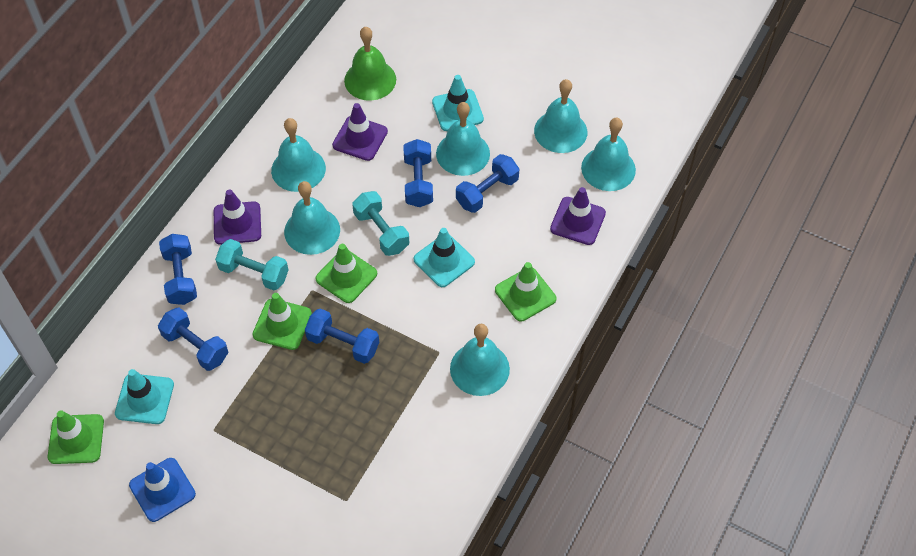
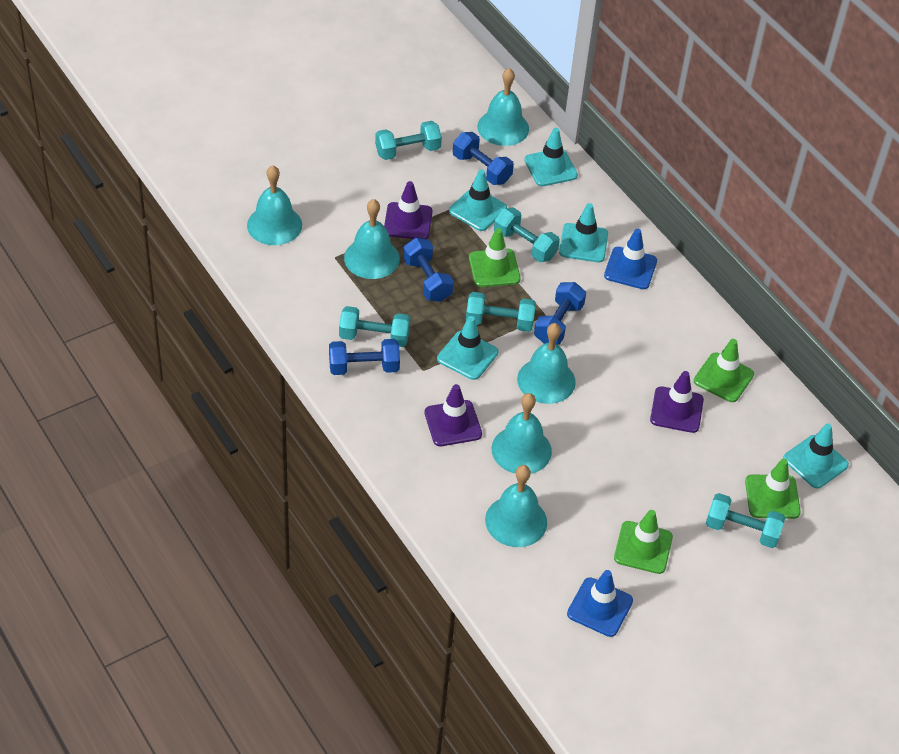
blue dumbbell: [158,307,228,371] [159,234,197,305] [305,309,379,364] [403,139,433,207] [456,154,519,213] = 5 -> [329,339,400,375] [403,238,454,302] [453,132,514,185] [534,282,586,345] = 4
blue traffic cone: [129,458,196,522] = 1 -> [567,570,633,637] [604,229,657,289] = 2
green bell: [344,26,396,101] = 1 -> none = 0
turquoise dumbbell: [215,239,289,290] [352,191,409,256] = 2 -> [339,306,410,347] [375,121,442,160] [466,292,536,332] [494,207,560,262] [706,493,785,548] = 5
turquoise traffic cone: [115,369,174,424] [414,228,475,287] [432,75,484,131] = 3 -> [437,316,498,380] [449,169,507,231] [524,128,578,186] [559,203,608,262] [783,423,849,488] = 5

